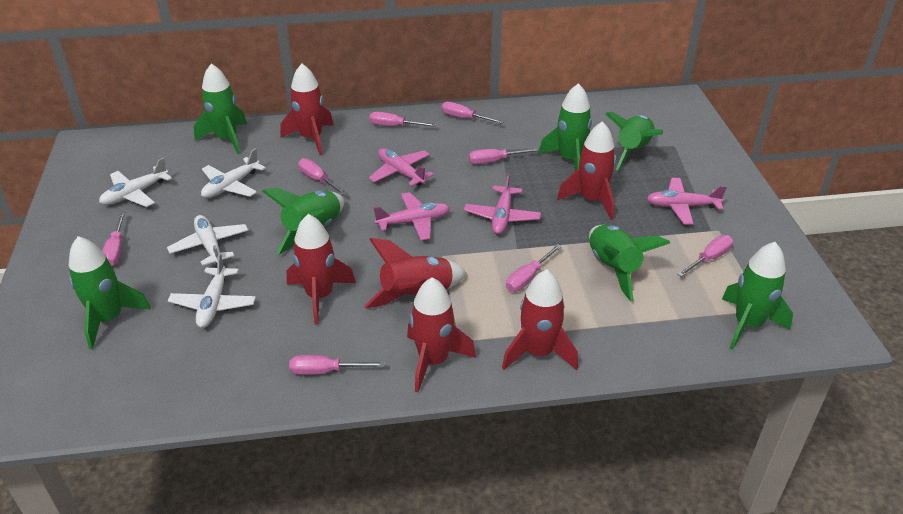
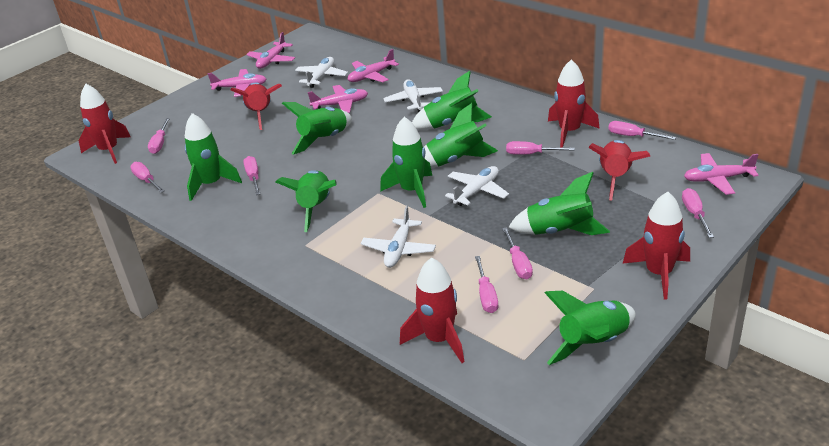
green rocket: [69,236,151,349] [194,63,247,154] [262,188,344,255] [539,83,592,171] [589,225,670,301] [605,112,663,171] [722,242,793,350] = 7 -> [185,113,242,201] [276,170,337,232] [282,102,352,155] [380,117,432,208] [412,71,492,130] [424,103,498,168] [508,172,610,235] [545,291,636,365] = 8
pink plane: [369,148,434,187] [374,192,450,240] [464,173,541,235] [647,178,727,225] = 4 -> [208,69,266,97] [246,32,295,69] [308,85,368,113] [348,49,399,82] [684,153,759,195] = 5

